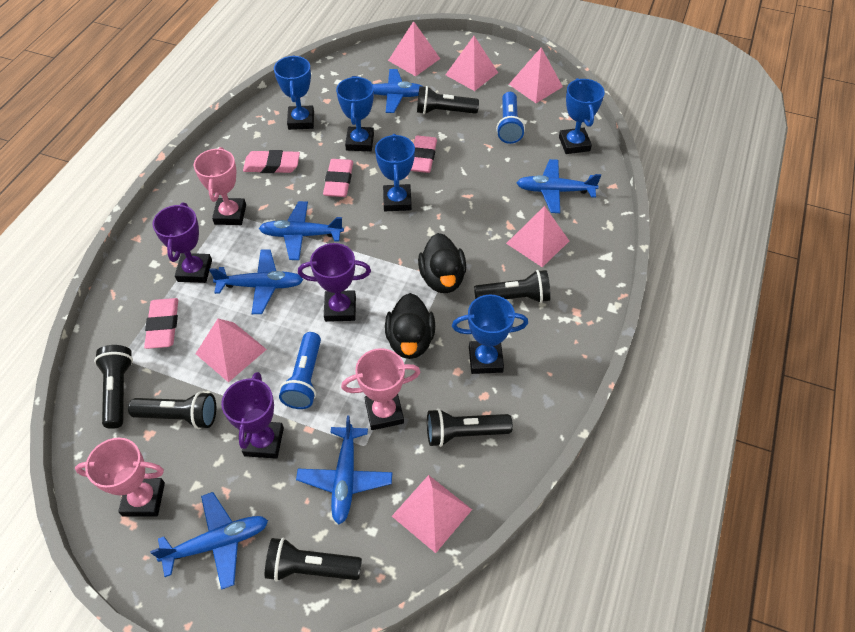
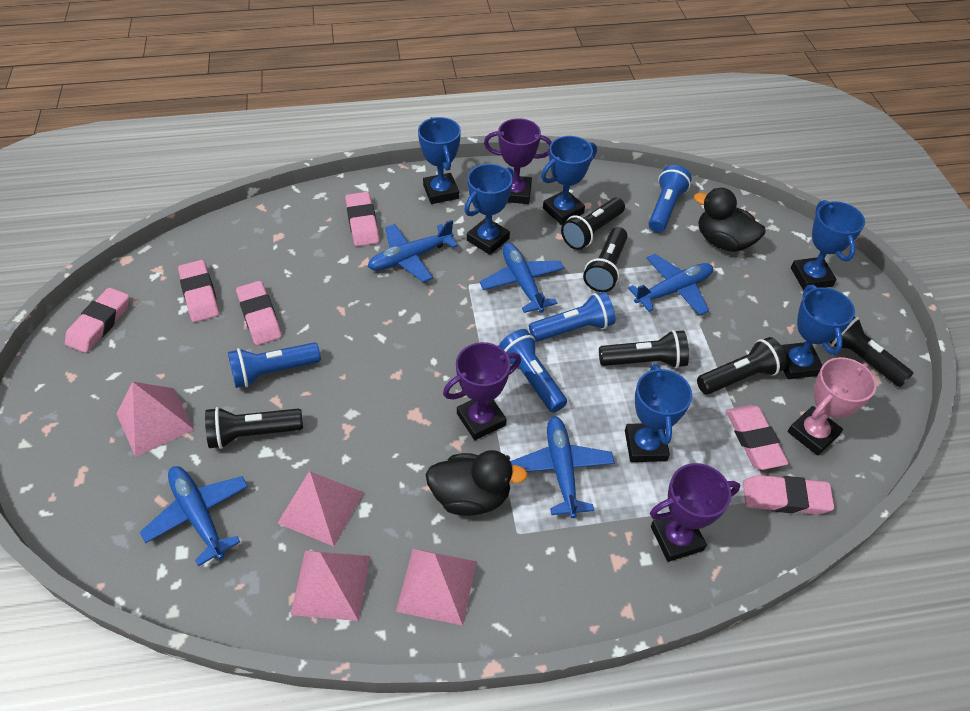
blue flashlight: [279,332,321,409] [496,92,525,144] = 2 -> [228,343,321,388] [499,329,567,413] [529,292,615,342] [649,165,692,233] = 4
blue plane: [150,492,268,590] [209,249,303,314] [259,201,344,260] [296,415,392,524] [352,69,423,113] [517,159,601,213] = 6 -> [140,466,248,566] [368,220,458,282] [479,243,564,313] [510,416,615,518] [628,254,713,315] = 5
blue trophy: [274,55,314,130] [336,76,374,151] [375,134,415,211] [452,295,528,374] [559,78,605,154] = 5 -> [418,117,461,204] [464,164,514,255] [541,136,597,225] [625,364,692,462] [781,285,855,379] [791,200,865,290] = 6
pink eraser: [144,298,178,349] [243,150,300,173] [323,159,353,197] [411,136,437,173] = 4 -> [65,287,129,353] [178,260,219,322] [236,281,282,345] [345,192,380,247] [726,405,789,470] [743,475,834,515] = 6
pink pyramid: [196,319,267,383] [388,21,440,76] [392,475,472,553] [445,36,498,91] [506,206,569,267] [509,47,563,103] = 6 -> [116,382,194,457] [277,471,364,546] [291,551,370,621] [396,549,477,626] = 4
pink trophy: [75,438,165,516] [194,147,246,225] [341,348,420,430] = 3 -> [788,357,876,456] = 1

